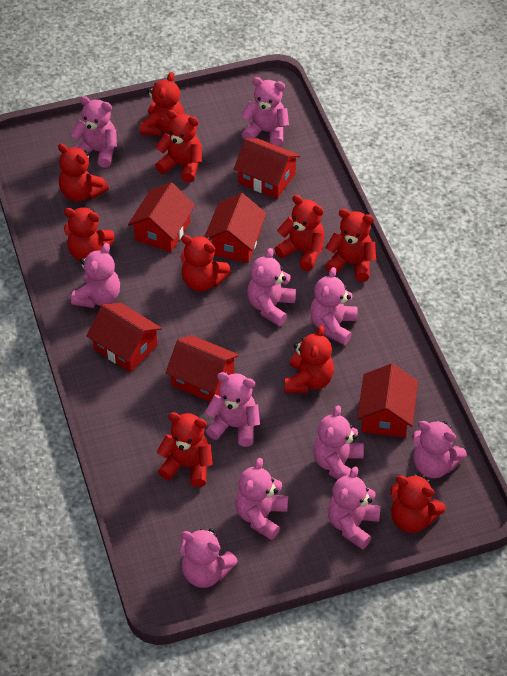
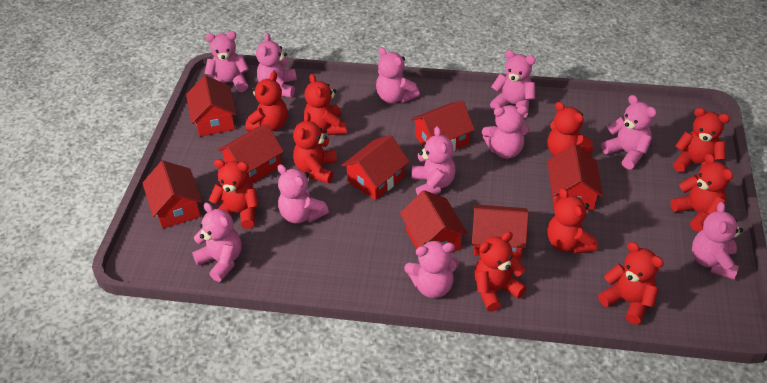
red house: [86,303,162,372] [128,183,195,252] [165,335,239,402] [205,193,267,263] [234,138,301,199] [357,363,418,438] = 6 -> [143,161,202,229] [186,75,237,137] [218,124,284,184] [341,135,410,200] [400,190,468,253] [411,101,475,151] [472,204,529,259] [547,145,603,210] = 8

